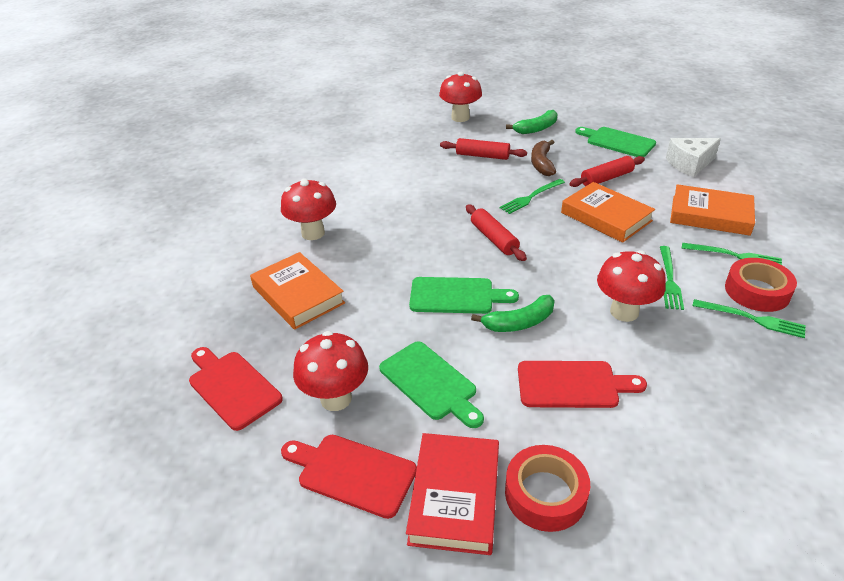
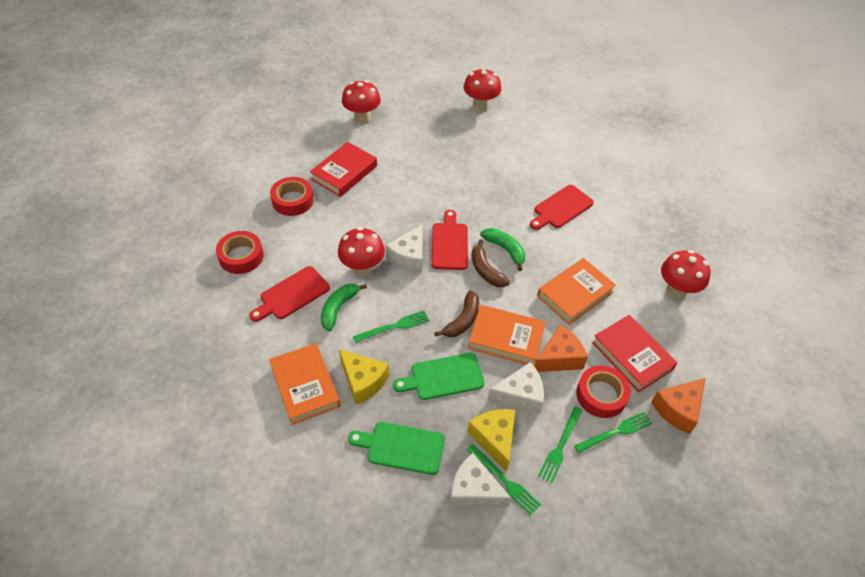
brown banana: [531,140,556,176] = 1 -> [434,291,479,337] [472,239,510,287] = 2
green cutting board: [379,341,484,428] [409,277,519,314] [575,127,656,157] = 3 -> [348,422,445,475] [393,353,485,400] = 2
orange cheese: none = 0 -> [534,324,588,372] [651,378,705,434] = 2
red book: [406,433,499,555] = 1 -> [310,142,377,197] [592,315,677,392] = 2
red rolling pin: [440,138,527,160] [466,205,527,261] [569,156,645,187] = 3 -> none = 0
red tape: [505,445,590,532] [725,258,797,312] = 2 -> [216,231,264,274] [270,177,314,216] [576,365,631,418] = 3
white cheese: [666,138,721,177] = 1 -> [385,224,423,273] [450,453,511,508] [487,362,544,414] = 3
yellow cheese: none = 0 -> [339,349,389,404] [467,409,515,472] = 2

